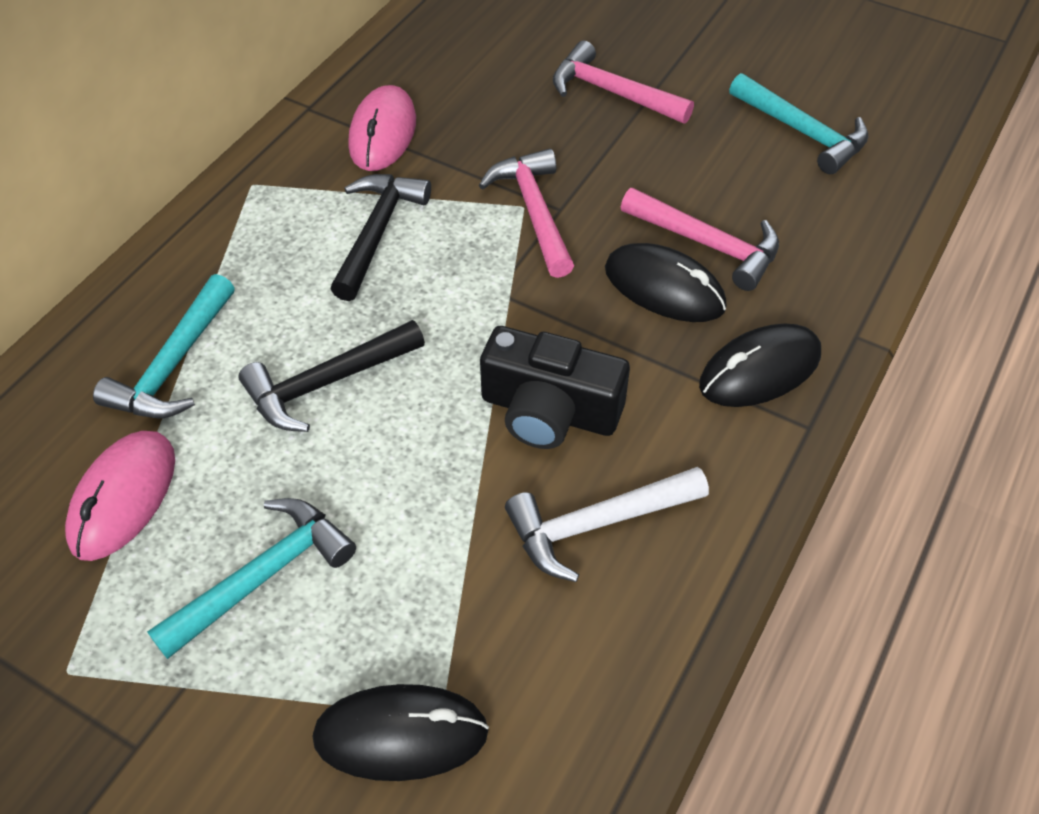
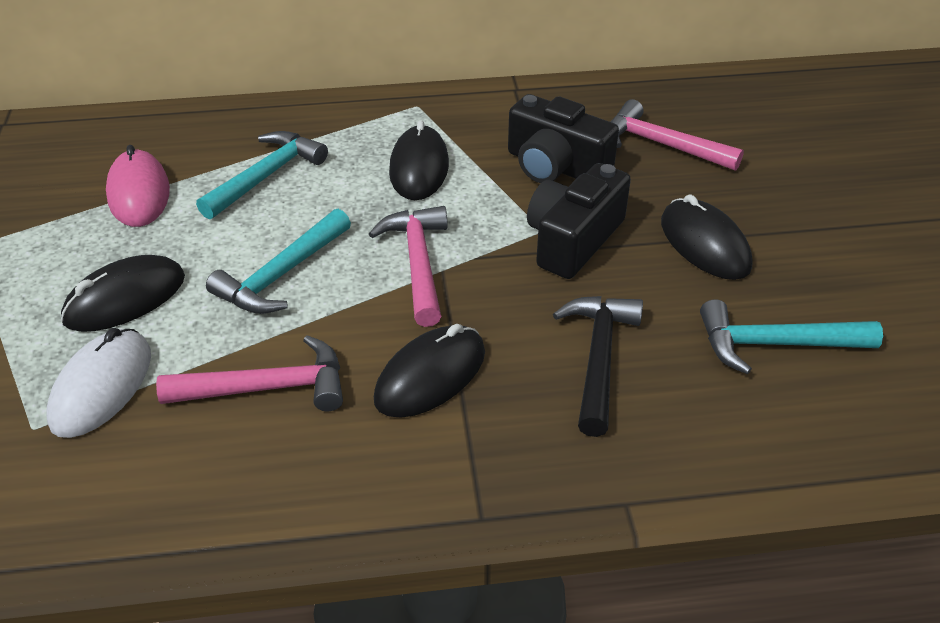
black camera: [480,326,630,449] = 1 -> [508,94,619,183] [527,163,631,279] = 2
black hammer: [238,320,425,432] [331,174,431,301] = 2 -> [553,296,643,437] = 1
black mouse: [312,684,489,781] [605,243,727,322] [699,324,821,407] = 3 -> [61,255,185,332] [374,324,485,418] [389,120,449,200] [661,194,753,280] = 4
pink mouse: [65,431,175,561] [348,85,416,171] = 2 -> [106,145,170,227] = 1
white hammer: [505,467,709,582] = 1 -> none = 0
white mouse: none = 0 -> [46,328,151,438] = 1

